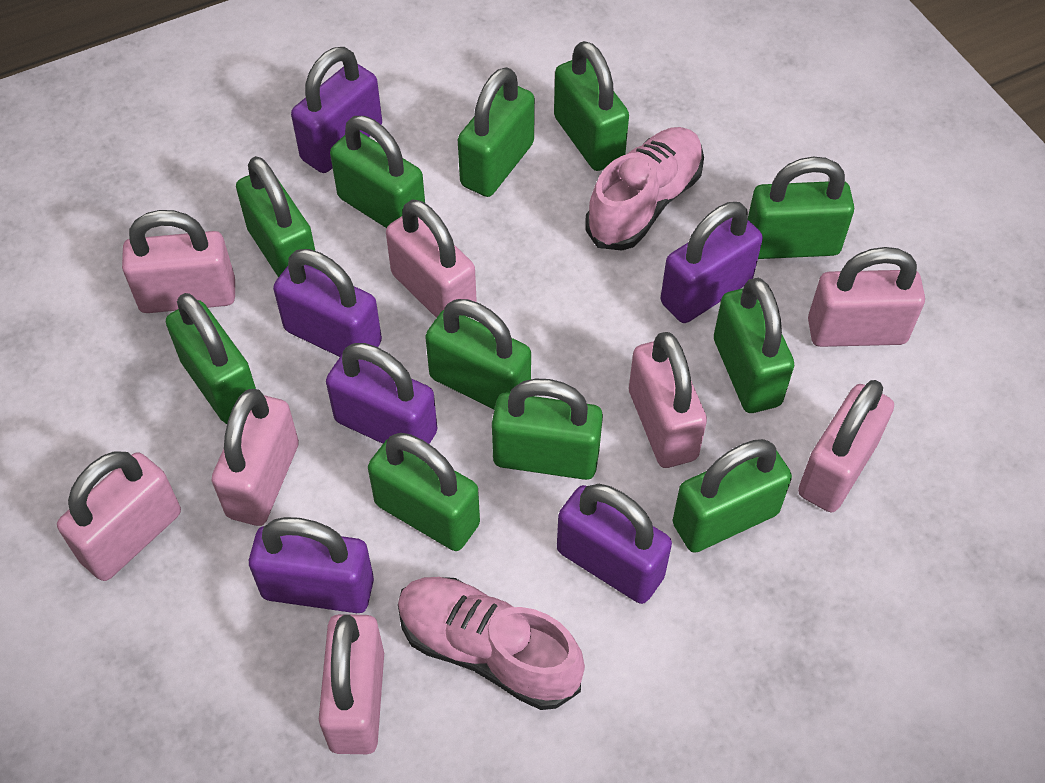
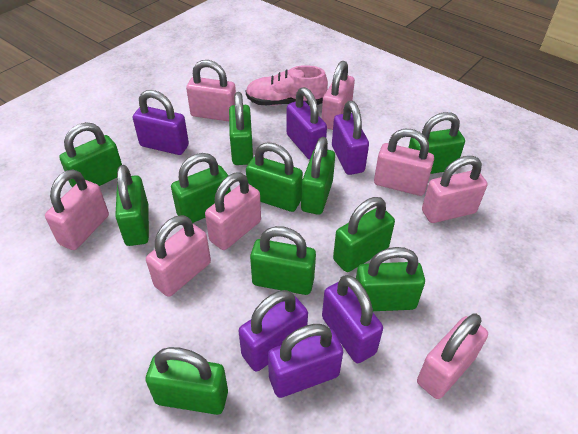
pink shoe: [398,577,585,710] [585,127,704,251] = 2 -> [246,65,328,106] = 1

